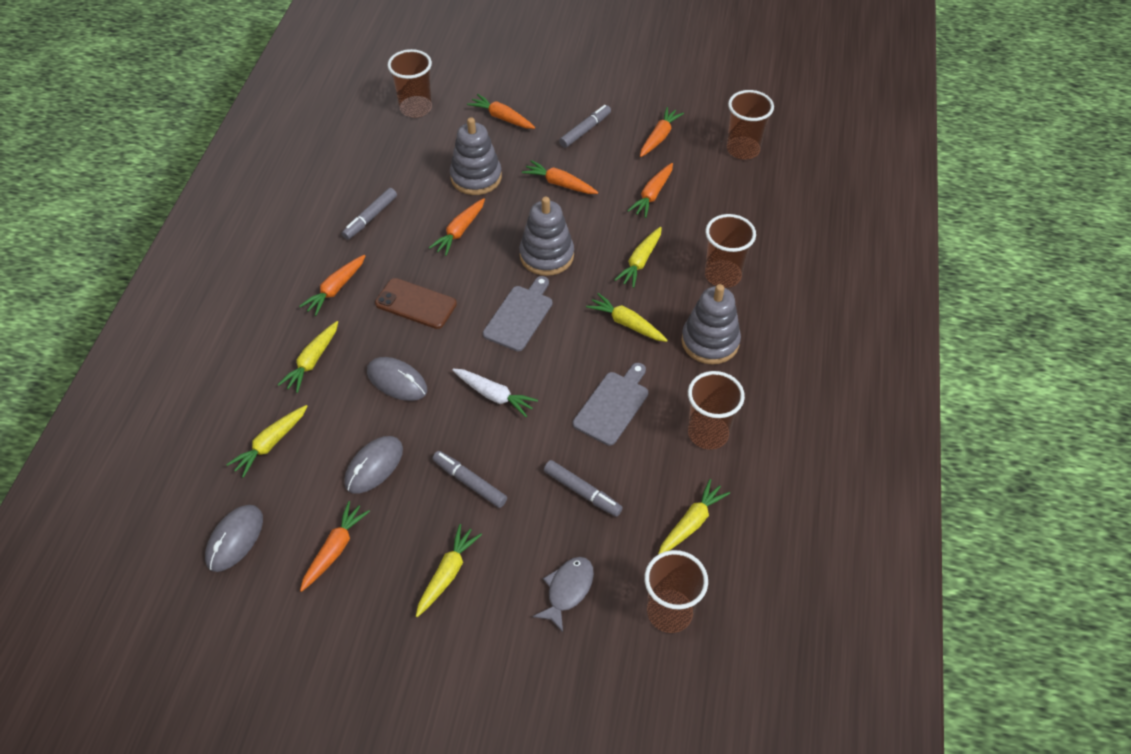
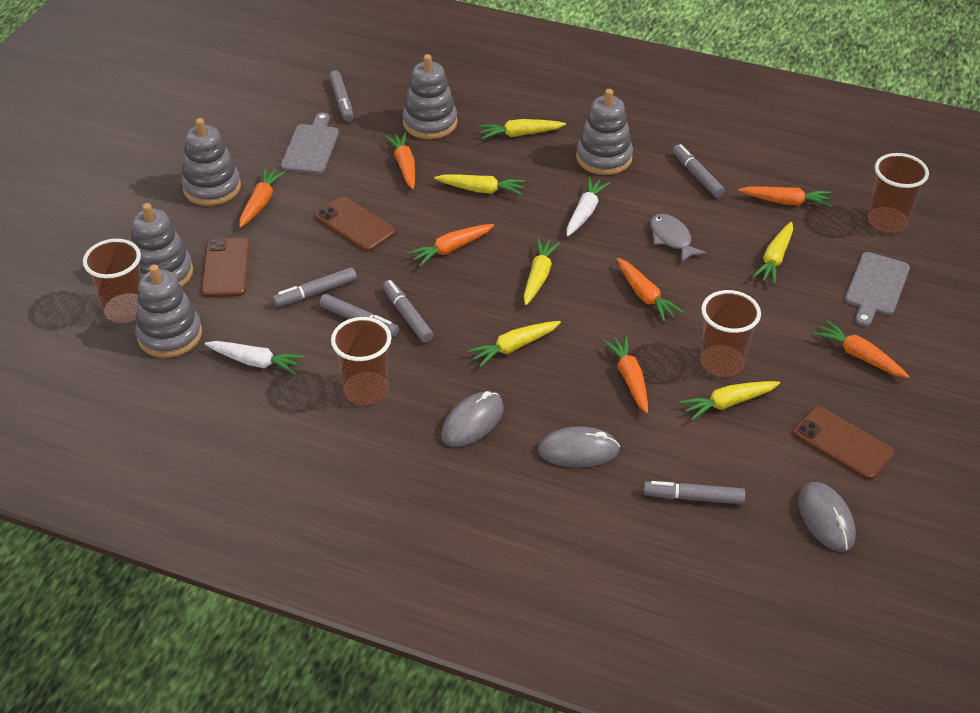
brown cup: [388,49,432,118] [644,550,708,633] [688,371,745,449] [705,214,756,288] [727,90,774,160] = 5 -> [83,239,141,323] [331,317,391,405] [700,290,761,377] [868,153,929,233] = 4
brown phone: [375,278,457,329] = 1 -> [201,238,250,298] [315,197,395,252] [793,406,894,480] = 3
grey marker: [342,188,397,240] [432,451,507,508] [544,460,623,517] [559,105,611,148] = 4 -> [273,267,357,307] [319,294,399,337] [329,71,354,122] [383,280,434,343] [644,481,745,504] [673,144,725,198] = 6
grey stacking toy: [450,117,502,195] [519,197,574,276] [681,284,741,364] = 3 -> [131,203,193,287] [135,264,202,358] [181,118,241,206] [402,54,458,139] [576,89,633,175] = 5
white carrot: [452,369,538,417] = 1 -> [205,341,304,374] [567,177,610,236] = 2

